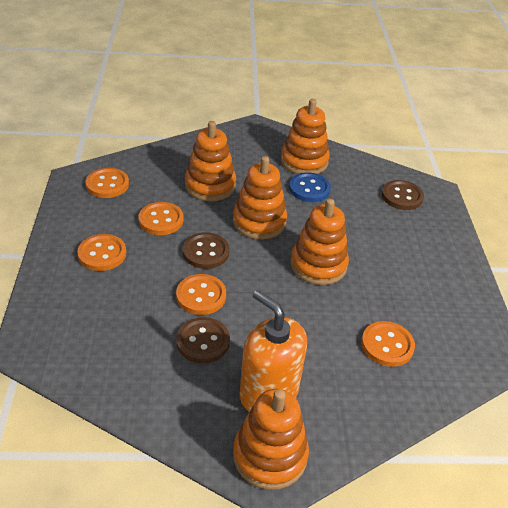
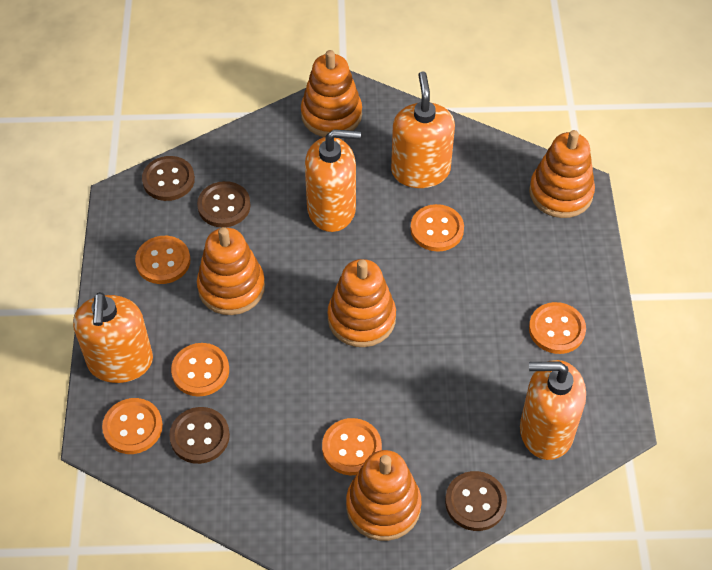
blue button: [289,172,331,202] = 1 -> none = 0
brown button: [176,317,230,363] [183,232,230,269] [382,180,424,210] = 3 -> [142,156,195,201] [169,407,230,464] [197,181,251,227] [445,471,507,531] = 4
orange button: [77,234,126,271] [85,168,129,198] [138,202,184,235] [176,274,226,315] [361,321,415,367] = 5 -> [102,398,163,454] [135,236,190,284] [171,343,229,397] [322,418,382,475] [410,204,464,252] [529,302,586,354] = 6
orange soap dispenser: [240,290,307,412] = 1 -> [73,292,153,383] [305,129,361,232] [391,71,455,188] [520,360,586,460] = 4

